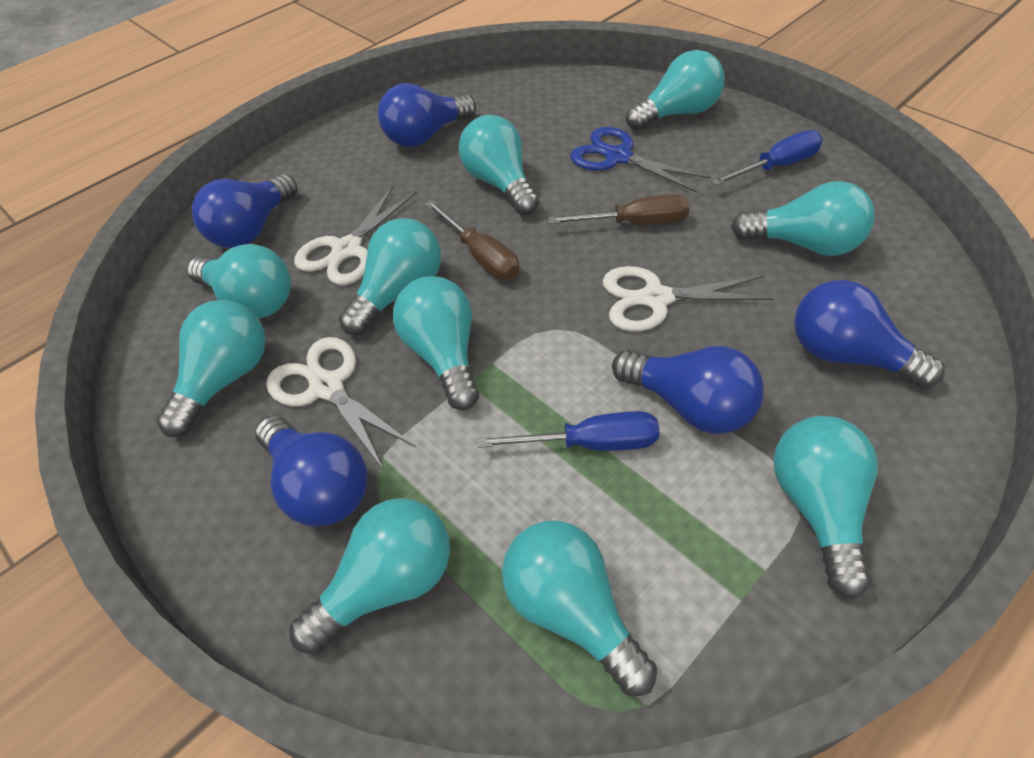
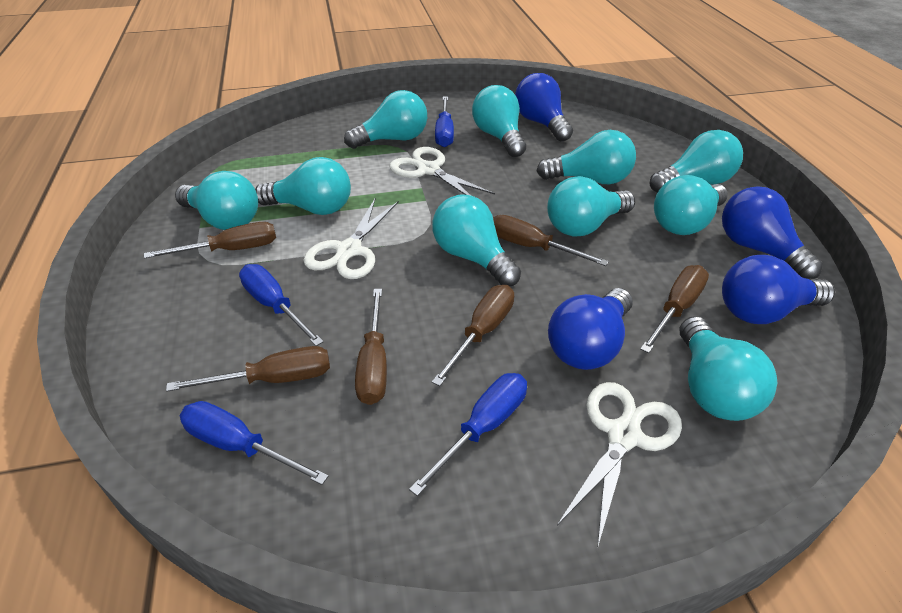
blue light bulb: [192,174,298,248] [255,415,368,527] [378,83,476,147] [612,346,764,434] [794,280,945,388] = 5 -> [515,73,573,141] [548,288,633,370] [722,186,823,279] [722,255,835,324] = 4
blue scissors: [570,127,711,193] = 1 -> none = 0
blue screwdriver: [478,411,659,451] [711,130,823,186] = 2 -> [180,401,329,485] [239,264,324,346] [409,373,527,496] [435,97,454,147] = 4
brown screwdriver: [425,200,519,280] [548,194,690,224] = 2 -> [144,222,276,259] [166,346,330,392] [355,289,387,405] [432,285,514,386] [493,215,609,266] [640,265,709,353] = 6

